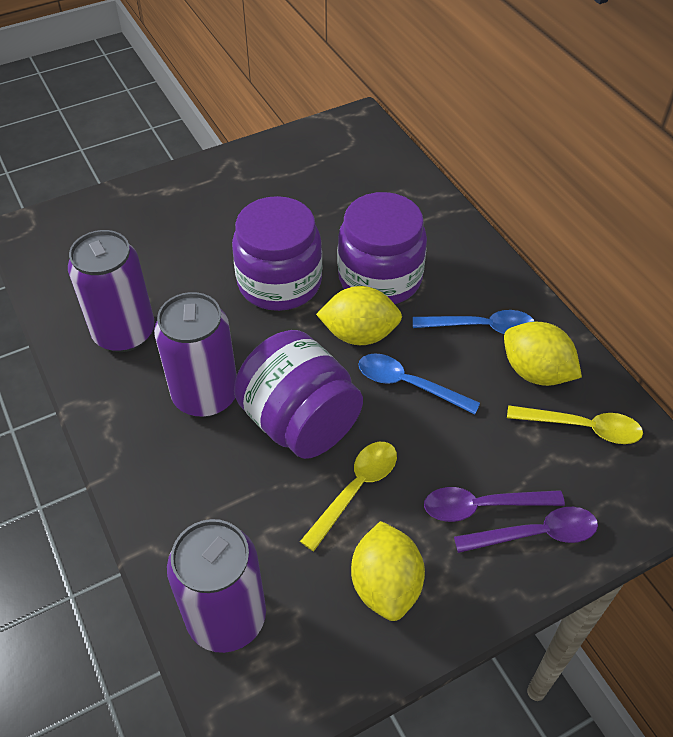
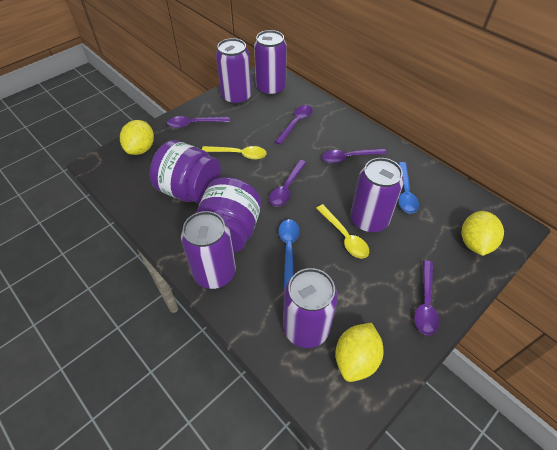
purple can: [68,230,155,352] [154,292,237,417] [167,519,266,653] = 3 -> [181,211,236,289] [216,38,252,105] [254,30,287,96] [283,268,338,348] [351,158,404,233] = 5
purple jar: [232,196,322,311] [234,330,363,459] [338,192,427,304] = 3 -> [150,140,221,204] [196,177,261,253] = 2
purple spoon: [424,487,565,522] [454,507,598,553] = 2 -> [167,116,230,128] [269,160,307,207] [274,105,313,145] [322,148,387,164] [414,260,439,335] = 5

